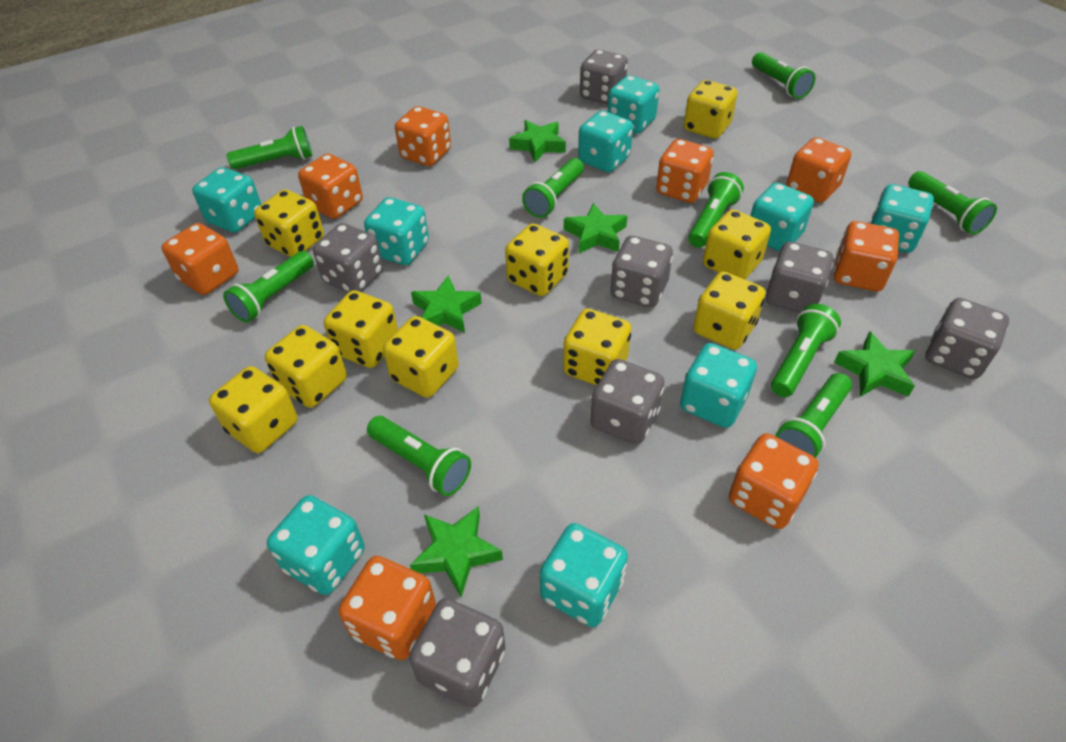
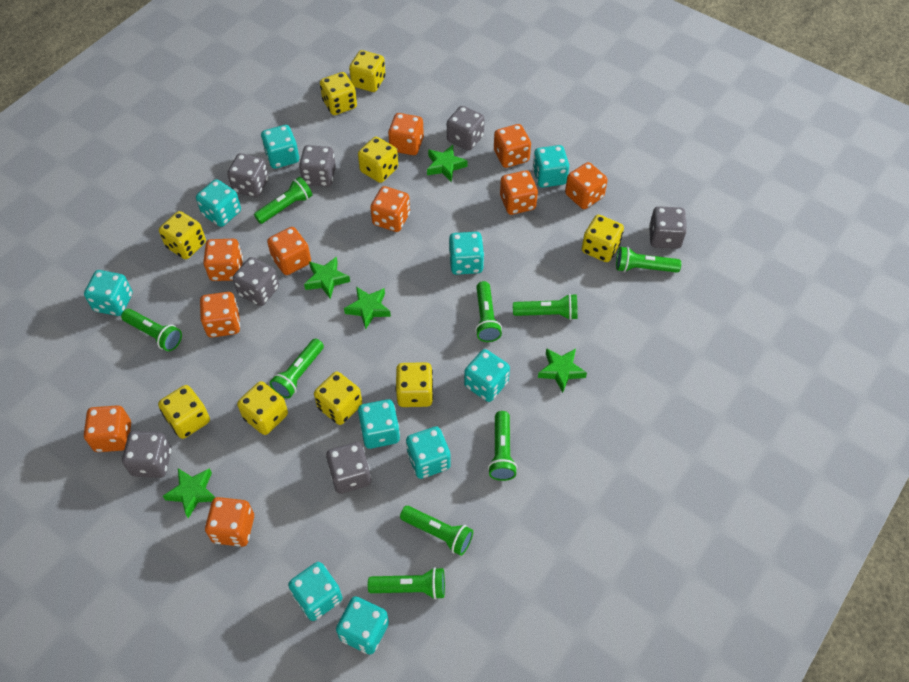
orange dice: [162,223,238,295] [298,153,363,219] [338,556,436,660] [395,106,451,166] [656,139,714,203] [729,433,818,529] [786,137,851,203] [834,221,899,291] = 8 -> [84,405,131,452] [200,292,240,337] [203,239,243,281] [205,497,254,547] [267,227,311,275] [370,186,410,232] [388,113,424,155] [494,124,531,168] [500,170,538,215] [565,162,608,209] = 10
turquoise dice: [192,167,262,233] [267,495,365,595] [364,197,429,265] [540,523,628,627] [578,111,633,172] [608,75,659,134] [680,343,757,428] [750,183,814,252] [871,184,934,253] = 9 -> [84,270,133,316] [196,179,241,227] [261,125,299,169] [288,562,343,621] [336,596,389,655] [358,399,400,449] [406,427,451,479] [449,232,484,275] [464,349,510,402] [533,145,569,188] = 10
yellow dice: [209,366,298,453] [254,189,324,257] [265,325,347,408] [324,290,398,368] [383,316,459,398] [505,223,569,296] [563,309,631,385] [684,80,738,139] [693,272,765,350] [703,209,771,279] = 10 -> [158,385,210,439] [159,211,206,259] [237,381,288,435] [314,371,362,425] [320,72,357,115] [349,50,386,92] [358,137,398,183] [395,362,433,407] [582,215,624,262] = 9

